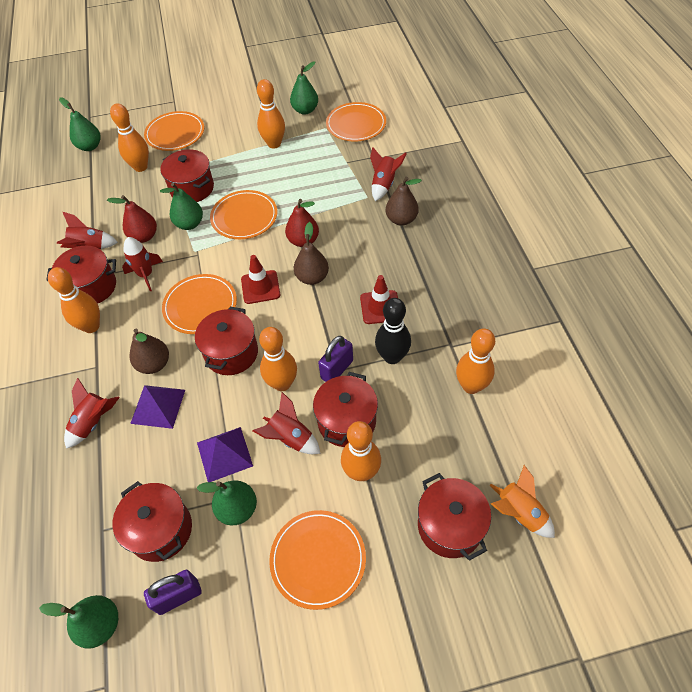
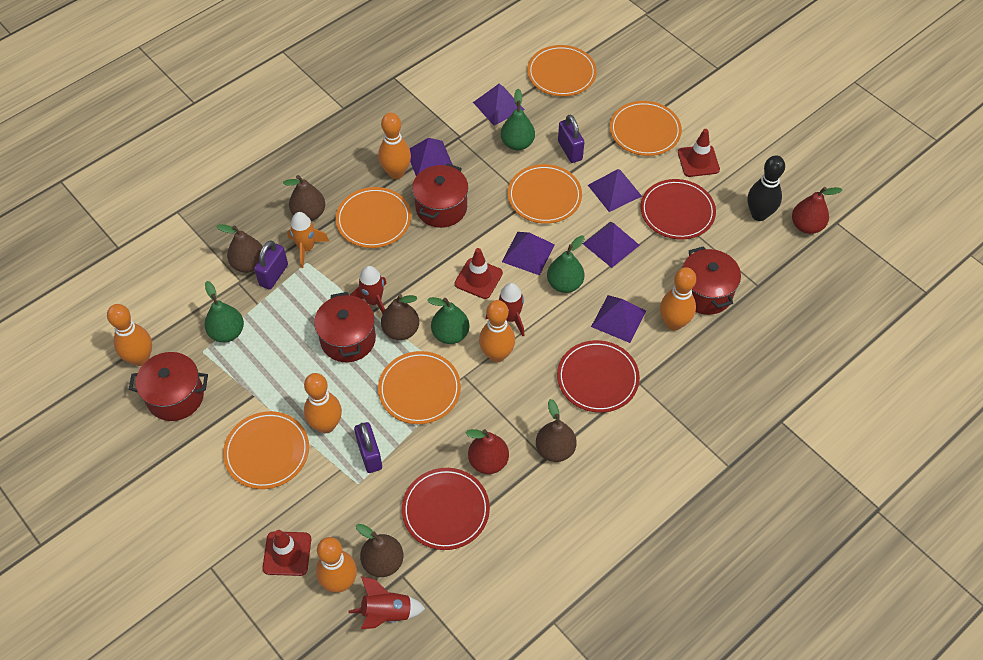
brown pear: [130,329,169,374] [294,222,329,285] [386,177,422,226] = 3 -> [216,224,263,273] [283,175,325,221] [356,524,404,577] [381,294,419,340] [536,399,577,462] = 5
green pear: [39,595,118,649] [59,98,101,151] [160,183,203,230] [197,480,257,525] [290,61,318,115] = 5 -> [204,281,244,342] [427,297,469,344] [501,89,535,150] [547,236,584,293] = 4
orange plate: [144,111,204,151] [162,274,237,334] [210,190,277,239] [269,510,366,610] [326,102,386,141] = 5 -> [223,411,309,489] [336,187,411,248] [378,351,461,424] [508,164,582,224] [527,45,597,96] [610,101,682,156] = 6
purple padlock: [144,570,202,615] [318,336,353,382] = 2 -> [254,240,288,290] [354,422,382,473] [558,115,584,163] = 3
purple pyramid: [130,385,185,429] [197,427,253,482] = 2 -> [409,138,453,176] [473,84,525,126] [502,232,555,275] [583,221,640,268] [588,169,642,212] [591,295,646,343] = 6
red plate: none = 0 -> [402,468,490,550] [557,340,640,413] [640,179,716,240] = 3
red pot: [46,246,116,304] [113,481,192,562] [160,149,214,202] [195,307,258,375] [313,372,378,447] [418,473,491,561] = 6 -> [129,352,208,421] [314,292,376,362] [412,163,468,228] [682,246,741,315] = 4
red rocket: [57,212,118,249] [64,378,120,449] [122,237,163,291] [253,392,320,454] [370,147,407,201] = 5 -> [348,576,426,629] [350,266,387,314] [485,283,525,336] = 3
red traffic cone: [241,255,280,304] [360,275,398,324] = 2 -> [262,530,311,576] [455,248,503,299] [678,129,720,177] = 3

